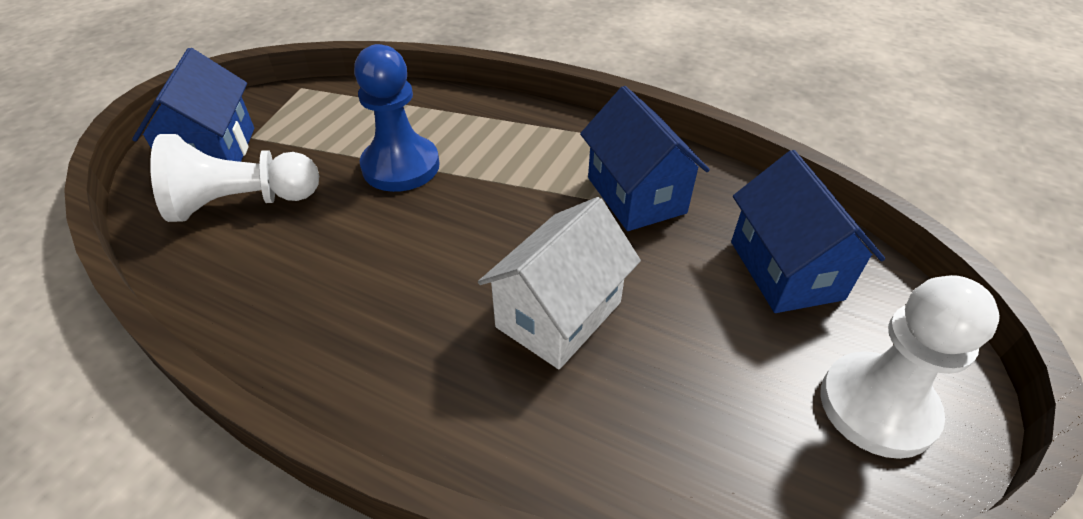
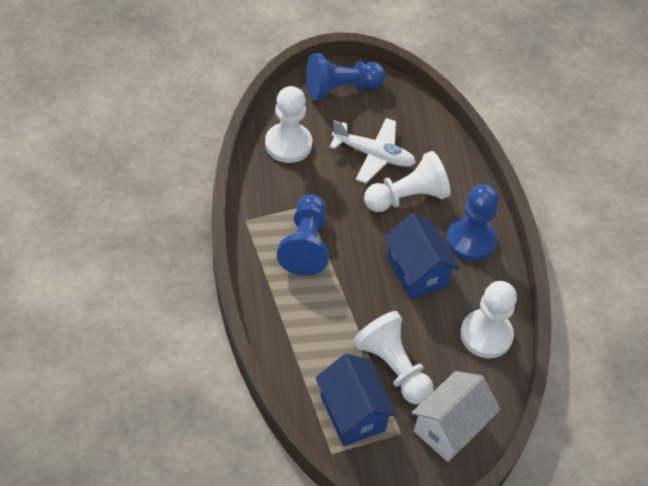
blue house: [132,48,254,162] [580,86,710,231] [731,150,885,313] = 3 -> [315,354,397,446] [384,213,460,300] = 2
blue pawn: [354,44,440,192] = 1 -> [277,195,329,276] [306,53,386,100] [447,184,499,261] = 3
white pawn: [150,134,319,222] [820,275,1000,459] = 2 -> [265,86,312,163] [353,311,434,405] [364,151,450,212] [460,281,517,358] = 4
white plane: none = 0 -> [329,118,416,183] = 1

